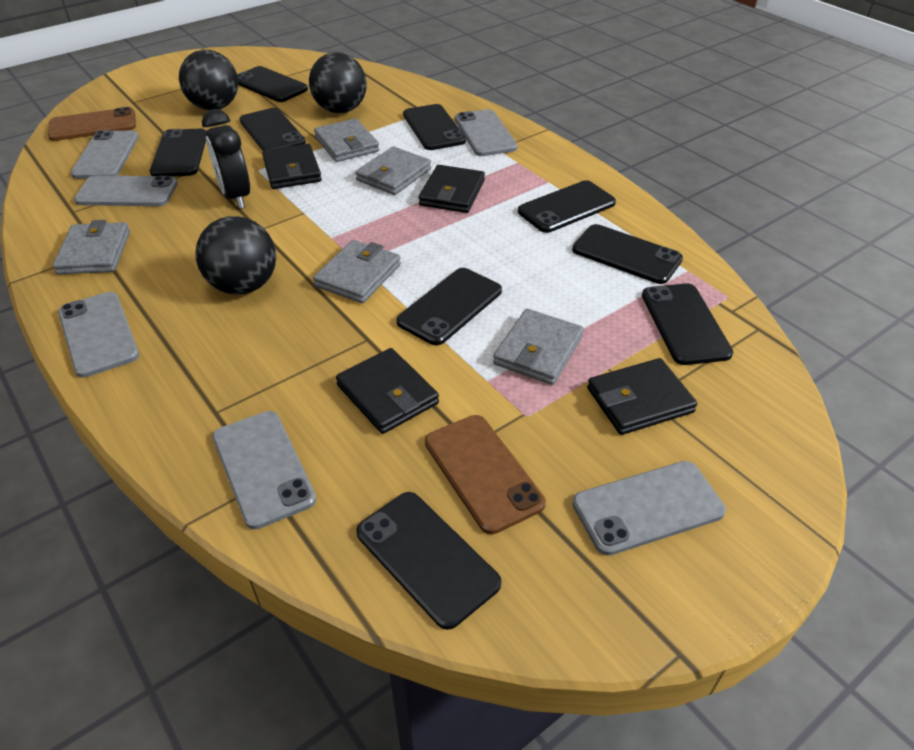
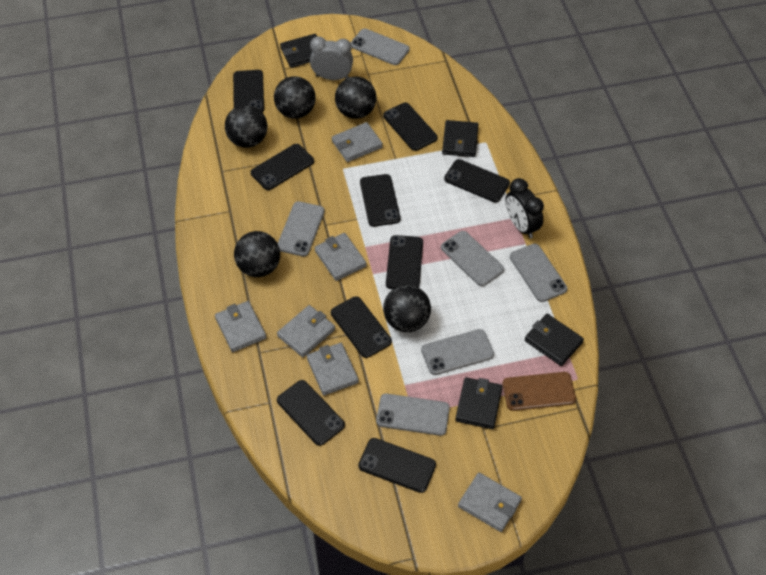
black ball: [179,50,238,110] [195,216,276,295] [309,52,367,113] = 3 -> [225,105,267,148] [234,231,280,277] [274,76,316,119] [335,76,376,119] [383,285,431,332] = 5
brown phone: [48,107,136,141] [425,415,546,534] = 2 -> [502,372,576,411] = 1
grey clock: none = 0 -> [310,36,353,80] = 1
grey wallet: [52,220,130,274] [313,240,401,303] [314,118,379,162] [355,146,431,195] [493,309,584,385] = 5 -> [215,301,267,352] [277,305,335,357] [307,343,359,395] [315,233,367,281] [332,122,383,162] [458,473,522,532] = 6

